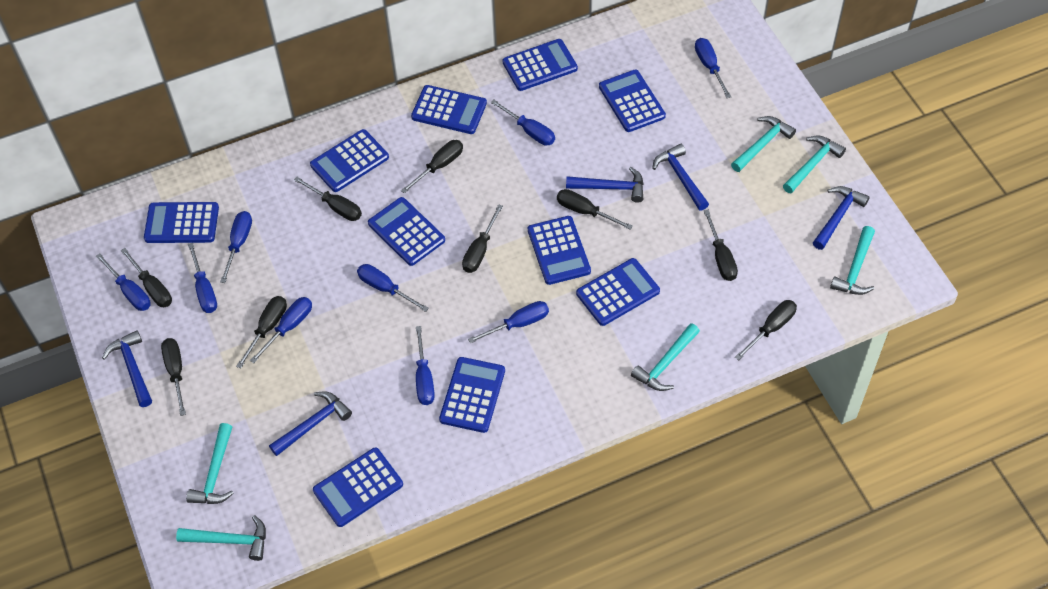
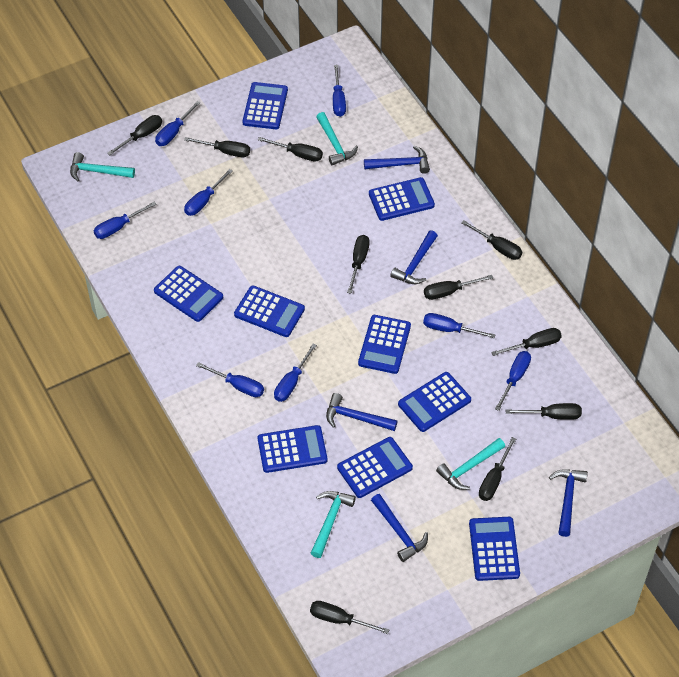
black screwdriver: [120,248,172,307] [161,338,186,416] [236,296,287,369] [294,177,362,221] [401,140,463,194] [462,204,503,273] [557,189,633,230] [704,210,738,281] [735,300,797,360] = 9 -> [107,115,162,155] [184,137,250,157] [258,137,323,162] [310,601,389,634] [347,235,370,294] [424,275,493,300] [461,220,522,260] [479,437,516,501] [491,328,562,356] [506,403,582,420] = 10
blue calculator: [144,202,219,243] [310,129,389,192] [313,448,403,527] [368,197,445,266] [411,85,487,134] [439,357,505,433] [503,39,578,91] [528,216,591,285] [576,258,660,326] [599,70,666,132] = 10 -> [154,266,223,322] [234,286,305,337] [242,82,288,129] [258,425,327,473] [337,437,413,498] [358,315,411,374] [369,177,435,221] [398,372,471,432] [469,517,520,581] = 9
blue screwdriver: [96,254,151,311] [188,243,217,313] [220,211,252,283] [250,297,312,363] [357,264,429,312] [416,326,435,405] [468,301,549,343] [491,99,555,146] [695,38,731,98] = 9 -> [94,202,156,239] [155,101,201,146] [184,169,233,216] [196,362,264,397] [274,344,317,402] [333,65,346,117] [423,313,495,338] [495,351,531,411] = 8
turquoise hammer: [176,515,266,561] [186,423,234,504] [631,323,700,391] [731,116,796,172] [783,135,846,193] [830,226,875,295] = 6 -> [70,152,135,181] [311,491,356,558] [316,112,358,165] [436,438,505,490] = 4

